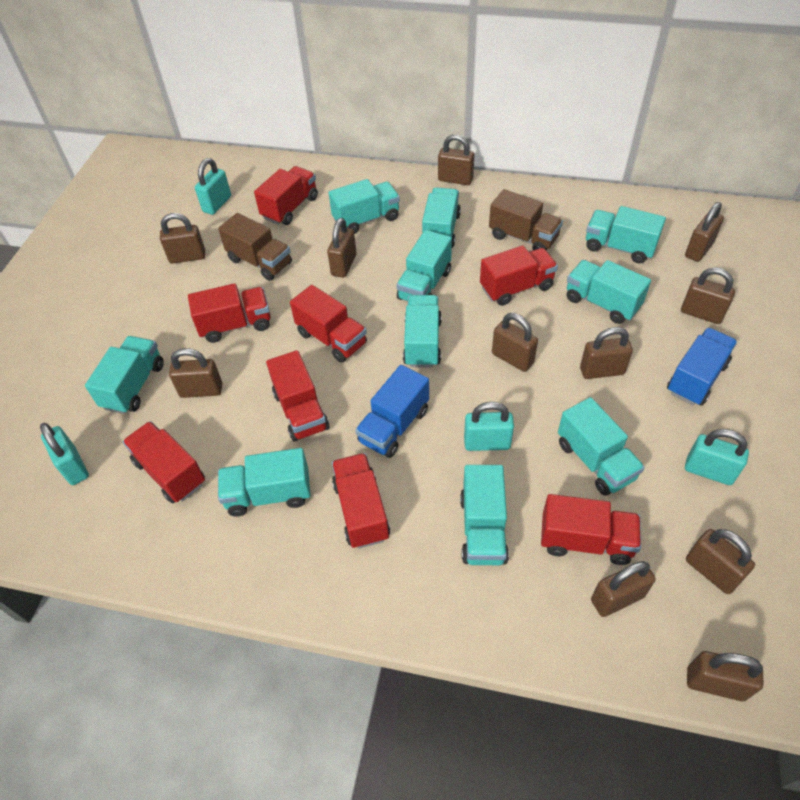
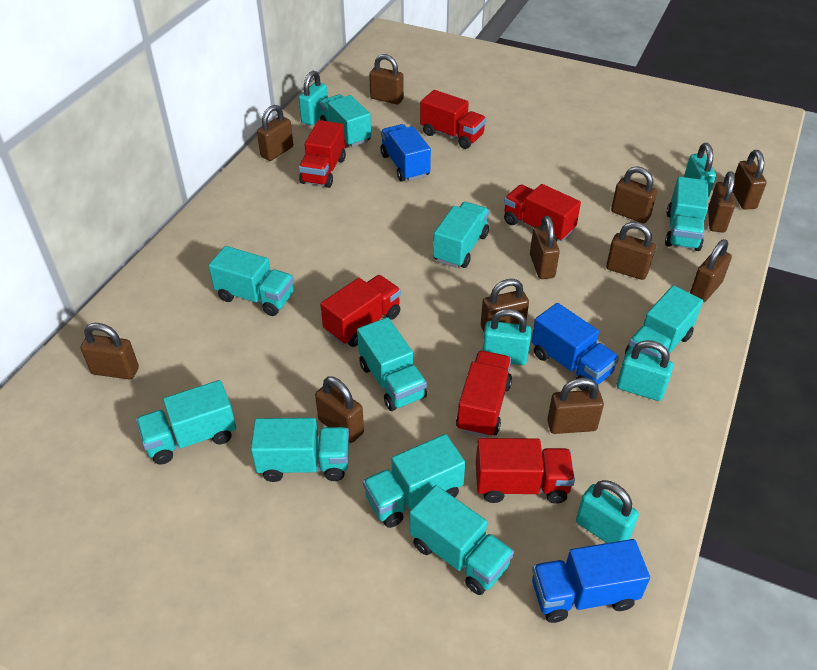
blue truck: [355,365,429,458] [667,328,737,406] = 2 -> [380,124,431,182] [531,303,619,390] [532,539,650,623] = 3
brown padlock: [160,213,205,264] [169,348,222,398] [327,218,356,278] [438,134,474,185] [492,313,538,372] [580,327,633,379] [591,561,656,617] [681,267,735,324] [685,202,724,262] [686,529,755,594] [687,651,764,701] = 11 -> [81,323,139,379] [257,105,293,161] [315,376,364,443] [369,54,404,104] [481,279,529,331] [530,216,560,279] [547,378,604,434] [606,222,655,280] [611,166,657,223] [690,239,732,302] [708,171,735,233] [734,150,767,210] = 12
brown truck: [218,213,292,281] [489,189,563,251] = 2 -> none = 0
red truck: [123,421,205,503] [188,283,271,343] [254,166,318,225] [266,350,329,441] [290,285,367,363] [332,453,390,549] [480,246,558,306] [541,494,641,565] = 8 -> [299,120,346,188] [320,275,401,347] [420,90,486,149] [456,351,512,438] [476,438,575,504] [504,184,581,242] = 6
turquoise padlock: [40,423,89,485] [195,158,231,215] [464,402,514,451] [685,429,749,485] = 4 -> [299,71,328,126] [482,309,531,365] [576,480,639,543] [617,340,673,401] [684,143,716,199] = 5

